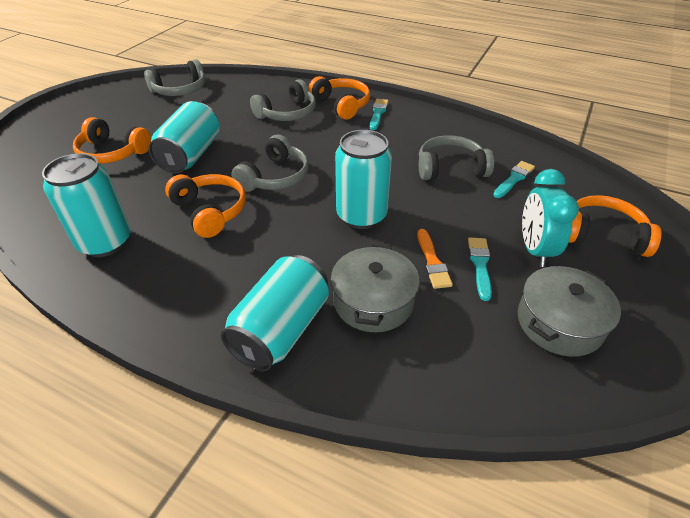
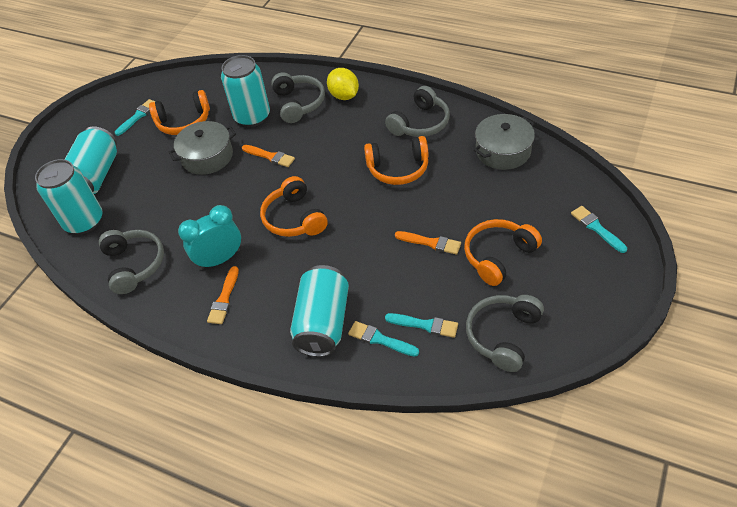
orange brush: [417,229,453,289] = 1 -> [207,266,239,324] [242,145,295,167] [395,231,461,255] = 3
turquoise brush: [370,99,389,130] [468,237,492,301] [493,161,535,198] = 3 -> [115,99,155,136] [348,321,419,357] [385,313,458,338] [571,206,627,253] = 4
yellow lemon: none = 0 -> [327,68,359,100] = 1

